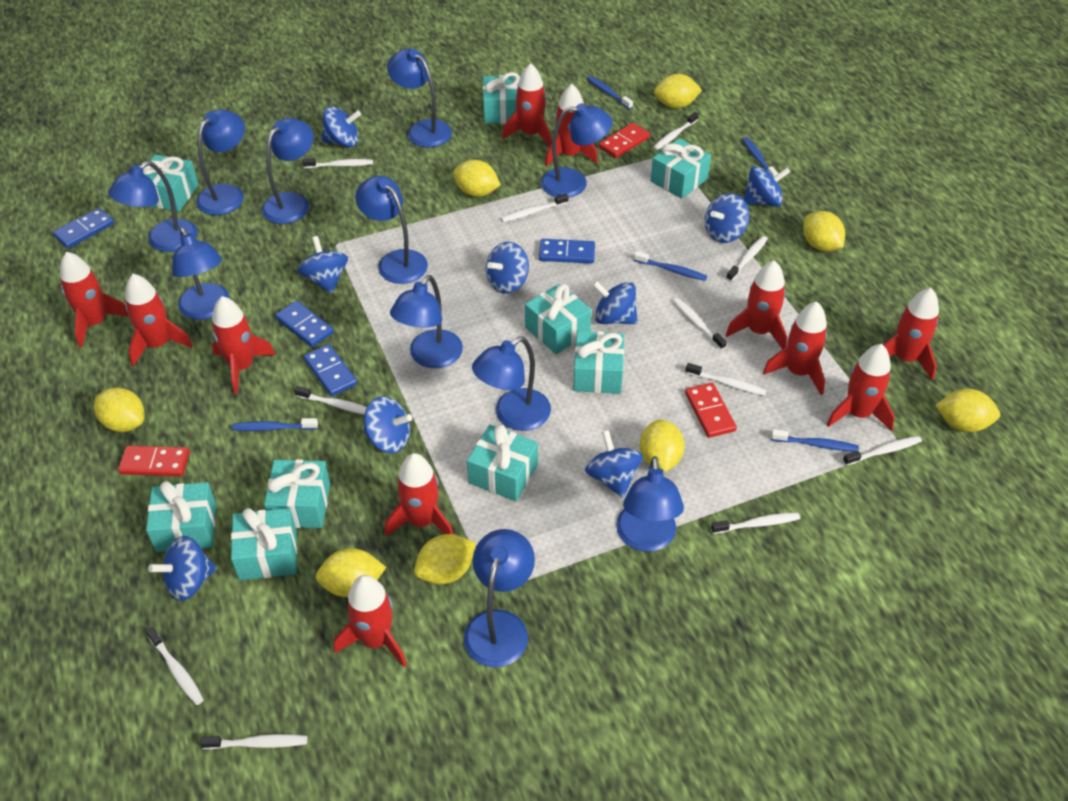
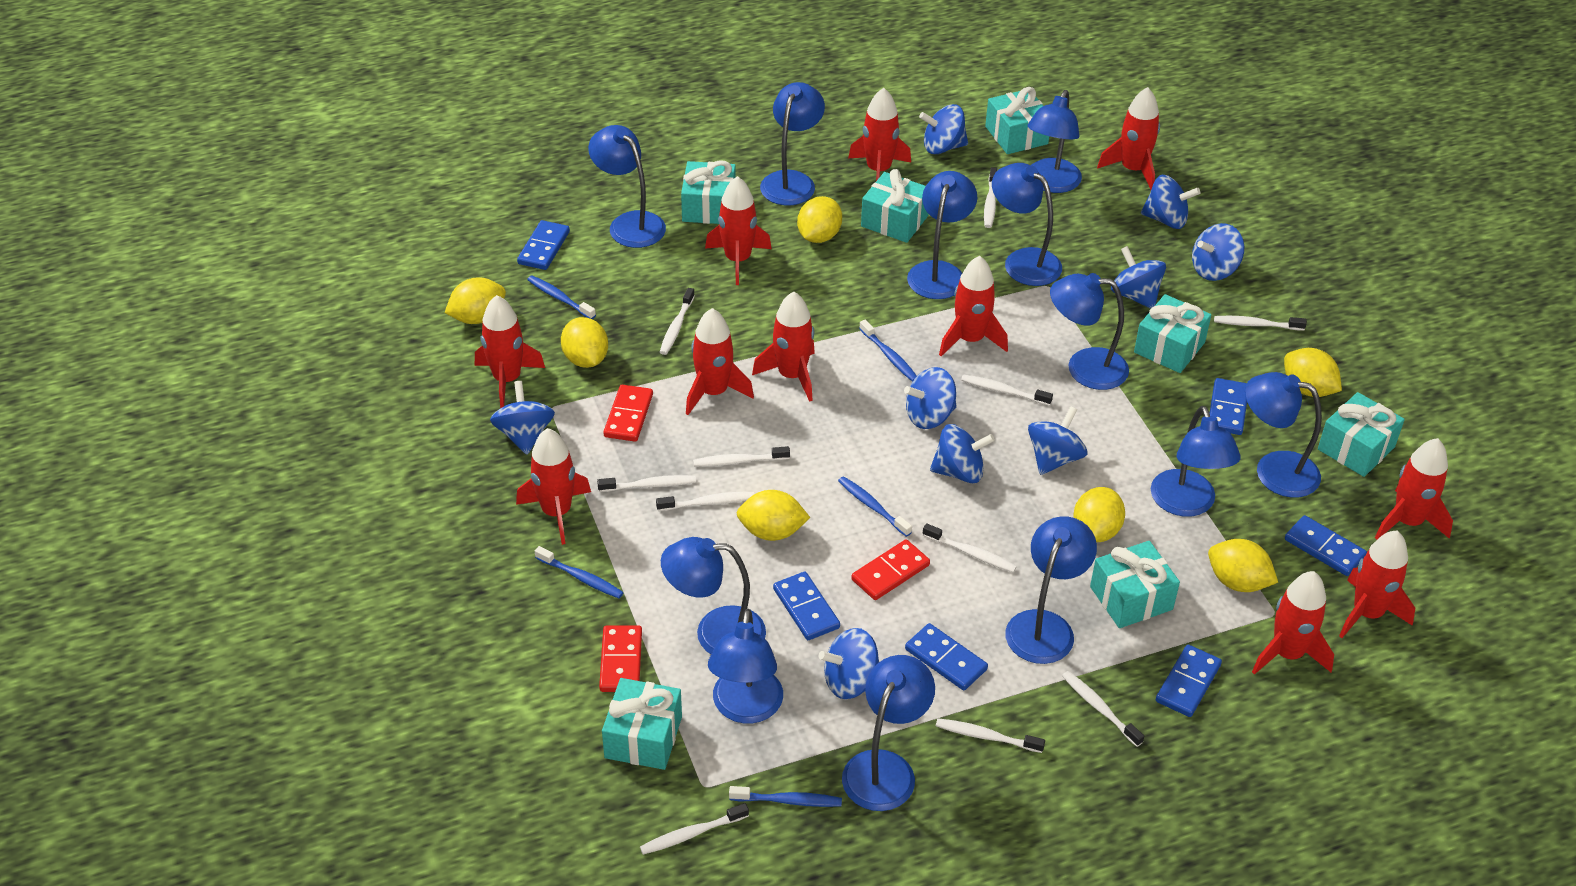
blue domino: [53,208,114,248] [275,301,334,347] [304,344,357,396] [539,239,595,264] = 4 -> [517,220,570,270] [773,572,840,640] [905,623,988,691] [1156,645,1222,717] [1209,378,1247,435] [1285,515,1367,576] = 6
blue lamp: [109,161,197,252] [172,227,230,320] [196,109,245,215] [262,118,314,224] [355,176,428,284] [387,48,452,147] [390,275,463,368] [464,529,535,667] [472,336,551,431] [541,103,612,197] [616,456,684,552] = 11 -> [588,125,666,248] [661,537,766,654] [708,609,783,723] [760,82,825,206] [842,655,935,811] [907,171,977,299] [992,163,1062,286] [1005,516,1097,664] [1027,90,1082,193] [1050,273,1129,390] [1151,406,1241,517] [1245,372,1322,498] = 12
turquoise gift: [143,154,199,212] [146,481,216,552] [231,508,297,580] [264,459,330,528] [467,425,538,501] [483,72,521,124] [525,284,591,354] [573,331,624,394] [651,138,711,199] = 9 -> [602,678,682,770] [681,160,736,224] [861,169,928,243] [985,87,1049,154] [1090,541,1180,628] [1134,294,1211,373] [1318,392,1405,477] = 7
yellow lemon: [94,388,144,432] [315,548,386,597] [414,534,476,584] [453,160,501,197] [640,419,685,472] [654,74,702,108] [803,211,845,251] [935,389,1000,432] = 8 -> [445,277,506,324] [561,317,608,368] [737,490,810,541] [797,196,842,243] [1073,487,1125,542] [1208,539,1278,592] [1284,348,1342,397] = 7

